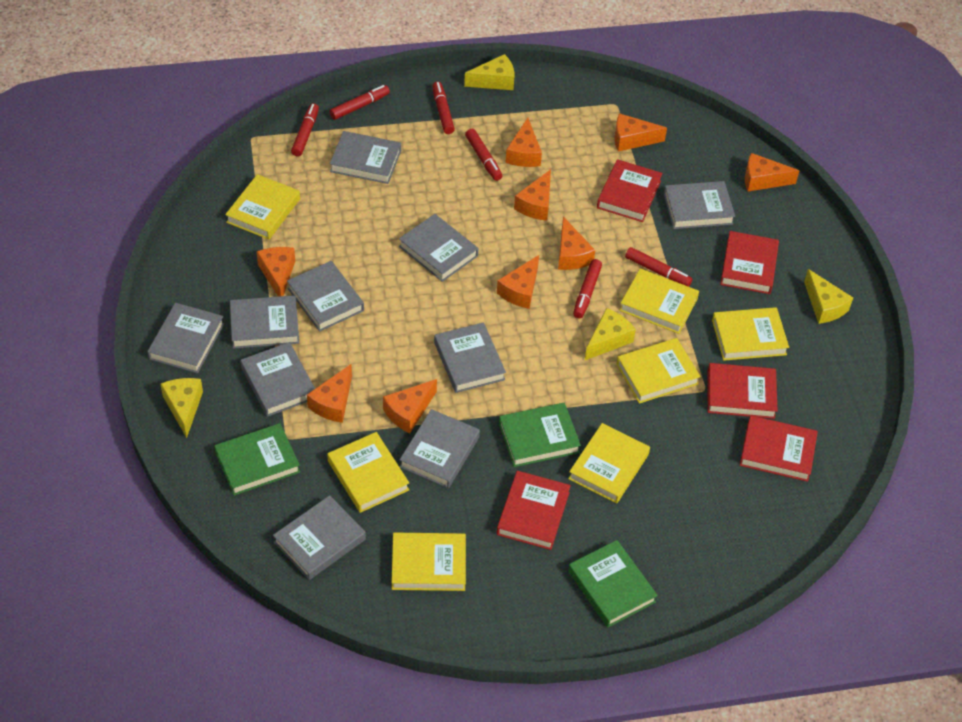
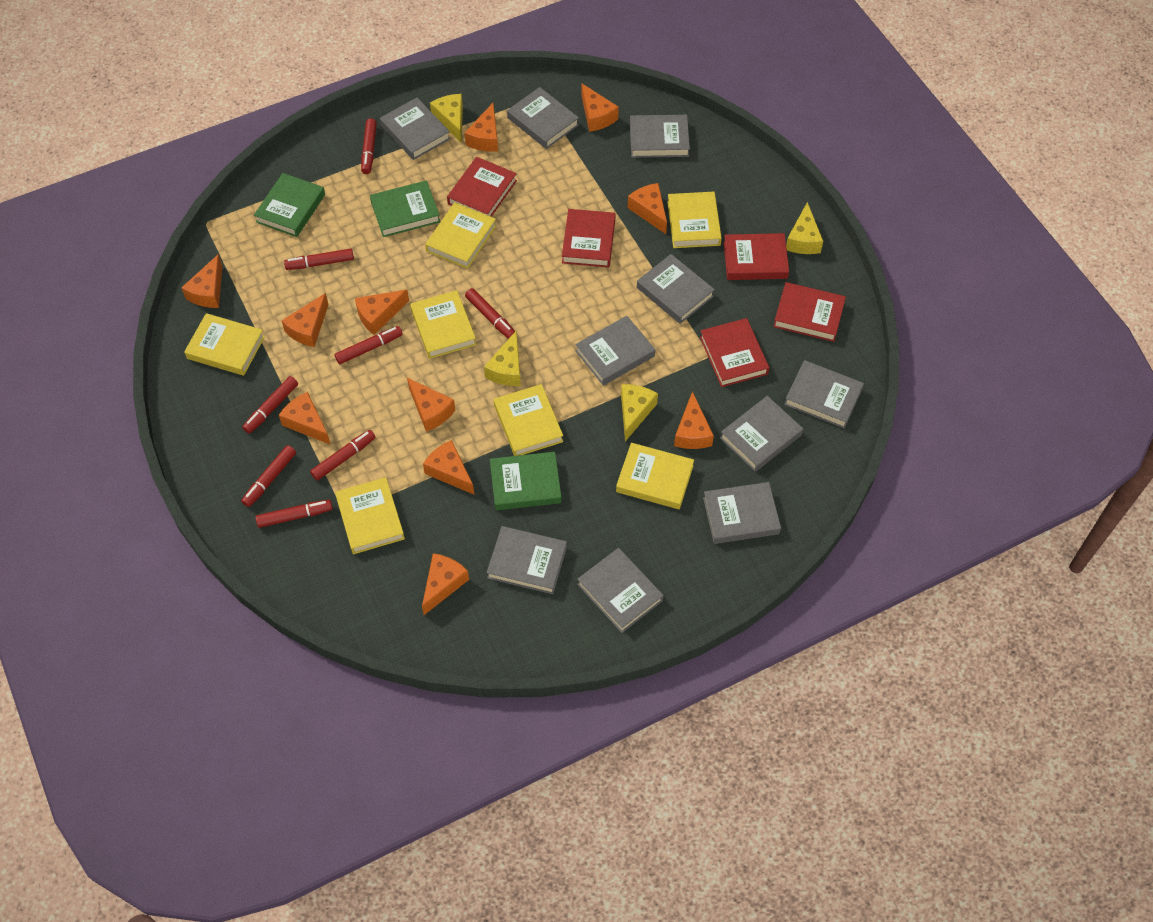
orange cheese: [257,247,295,297] [307,364,352,423] [383,379,437,433] [497,255,539,309] [505,118,542,167] [514,169,551,221] [558,216,595,270] [615,113,667,152] [745,153,799,191] = 9 -> [181,254,222,308] [279,392,331,445] [281,293,329,347] [355,290,409,335] [407,378,455,432] [422,553,469,615] [423,440,474,495] [465,103,498,152] [581,83,619,132] [628,183,667,234] [674,391,714,449] = 11
red marker: [291,103,319,157] [330,85,390,120] [432,82,455,134] [465,129,502,181] [573,259,602,319] [625,247,692,287] = 6 -> [241,445,296,507] [242,376,298,434] [255,500,333,528] [284,249,354,270] [310,430,376,480] [334,326,402,364] [361,118,377,174] [465,288,515,339] = 8

